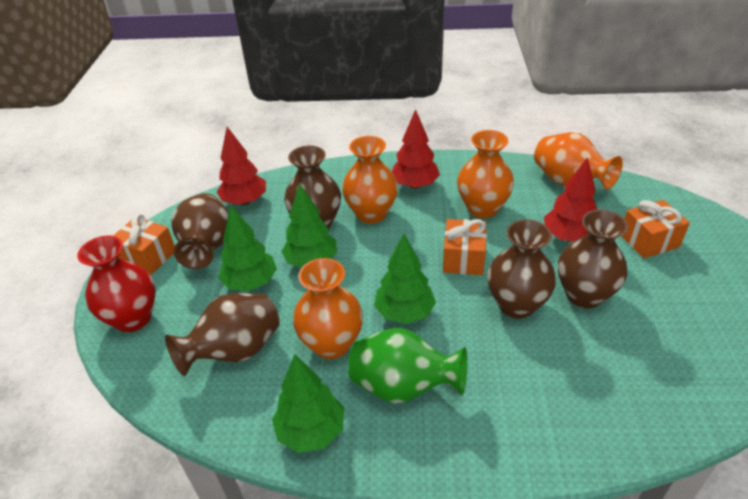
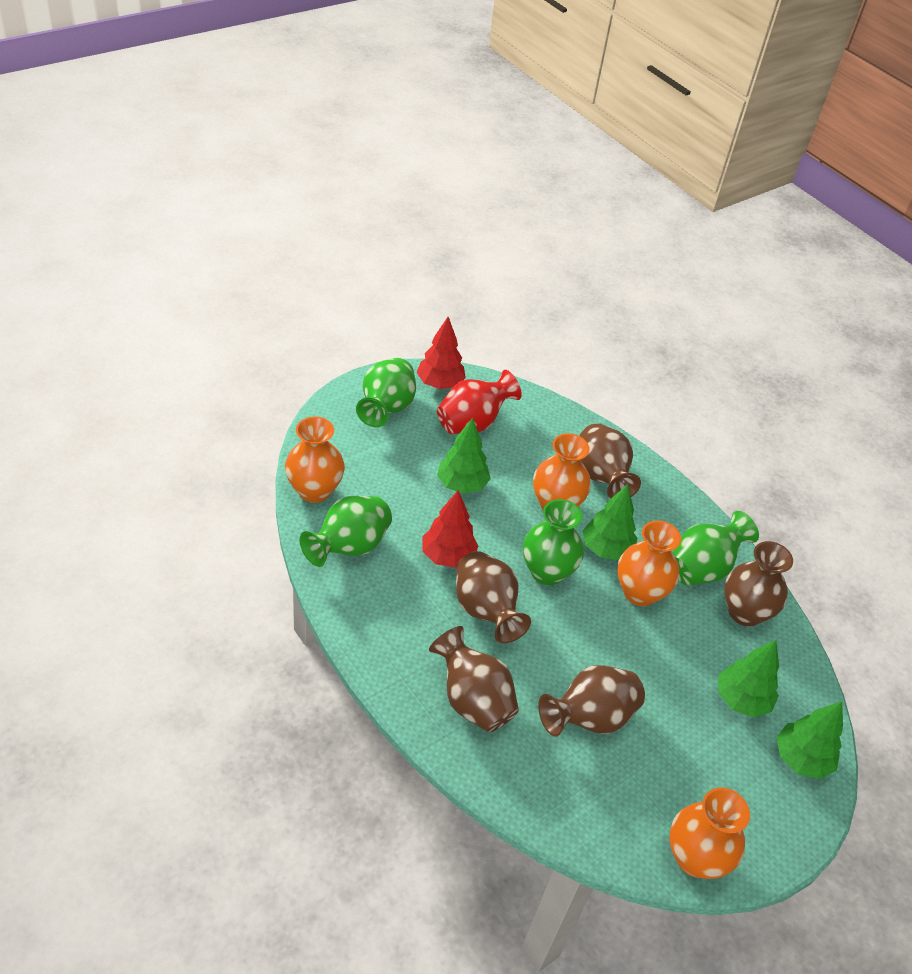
green vase: [348,328,467,404] = 1 -> [300,496,392,567] [356,358,416,427] [523,499,584,586] [673,511,759,585] = 4
orange gift: [113,214,175,275] [443,219,487,275] [621,200,690,258] = 3 -> none = 0
red tree: [217,127,266,205] [392,109,440,189] [544,157,597,242] = 3 -> [417,317,466,389] [423,490,479,568] = 2

